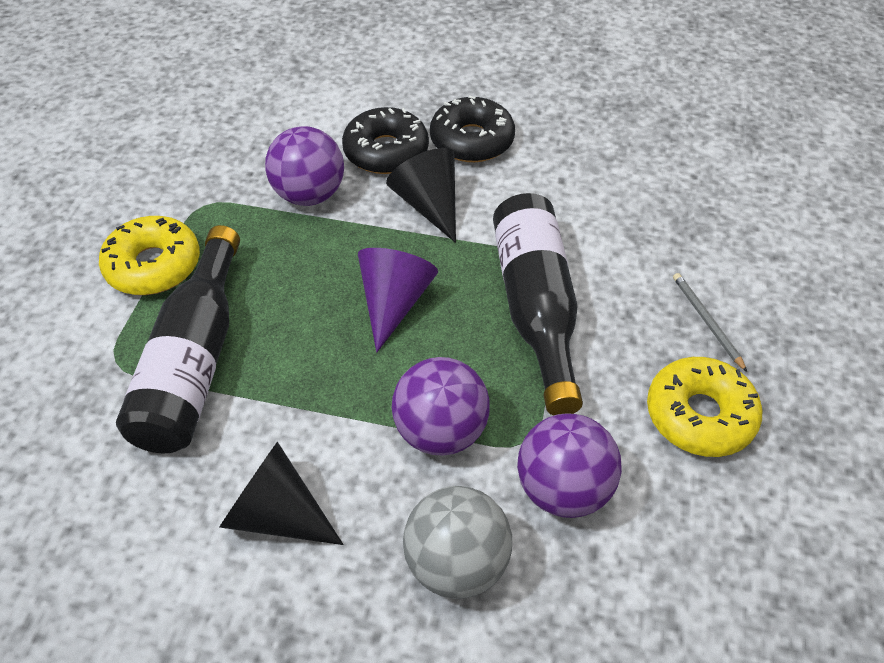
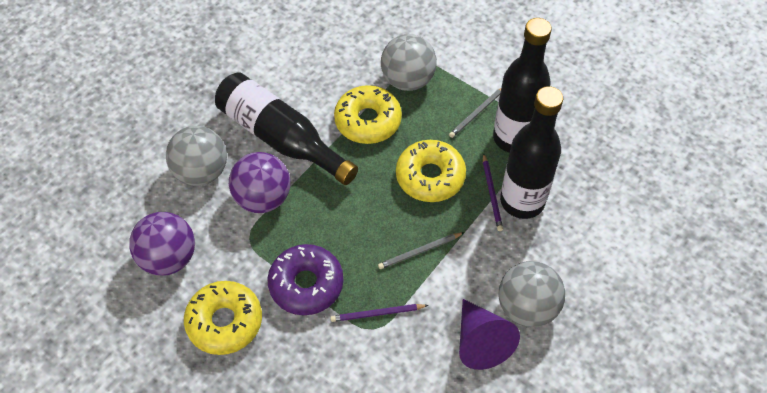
black bottle: [116,225,240,453] [493,193,583,415] = 2 -> [215,72,358,185] [493,18,552,153] [500,86,563,219] = 3
black cone: [220,441,343,545] [386,148,456,243] = 2 -> none = 0
black donut: [342,107,429,174] [430,95,515,162] = 2 -> none = 0
grey ball: [403,486,512,599] = 1 -> [166,126,227,186] [381,34,437,91] [499,261,565,327] = 3
grey pencil: [673,273,747,372] = 1 -> [378,232,464,269] [449,88,501,138] = 2
purple ball: [265,126,344,206] [392,357,490,456] [517,413,622,518] = 3 -> [129,212,195,276] [229,152,290,213] = 2
purple donut: none = 0 -> [267,244,343,315] = 1
purple pencil: none = 0 -> [330,304,428,322] [483,153,503,231] = 2
yellow donut: [99,216,200,295] [647,357,762,457] = 2 -> [184,281,262,355] [334,85,402,144] [396,140,466,202] = 3

